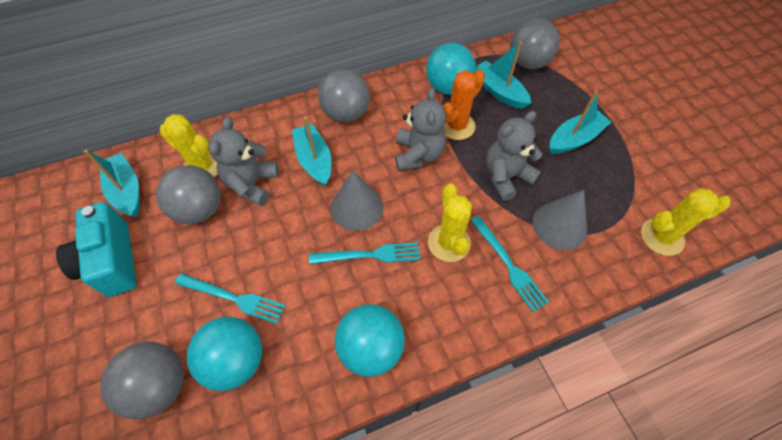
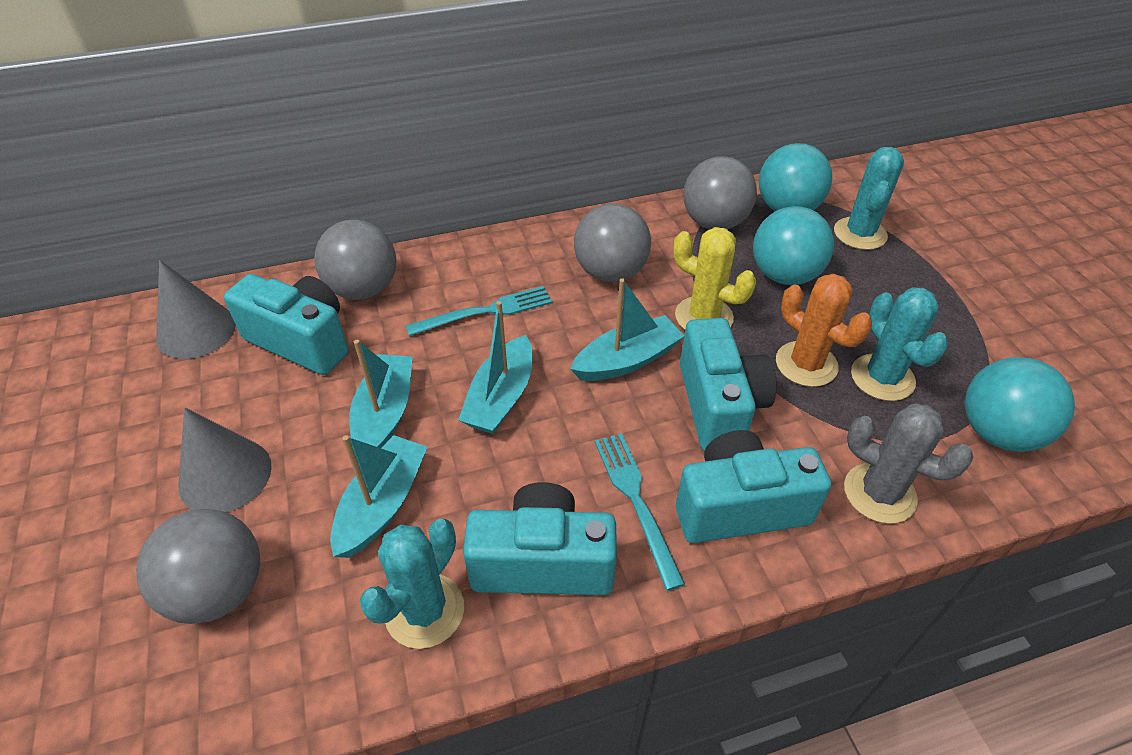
grey cactus: none = 0 -> [844,403,973,524] = 1
grey teddy bear: [209,117,279,206] [395,88,446,171] [486,111,543,201] = 3 -> none = 0
turquoise cactus: none = 0 -> [360,519,464,649] [834,147,904,250] [851,287,948,401] = 3
turquoise camera: [56,202,137,297] = 1 -> [224,274,348,375] [463,482,617,595] [676,430,831,543] [680,318,777,451] = 4
turquoise fork: [175,273,286,324] [309,242,421,264] [470,216,549,312] = 3 -> [406,286,552,336] [595,433,685,591] = 2
yellow cactus: [160,114,218,177] [428,183,472,262] [641,188,731,256] = 3 -> [673,227,756,330] = 1

